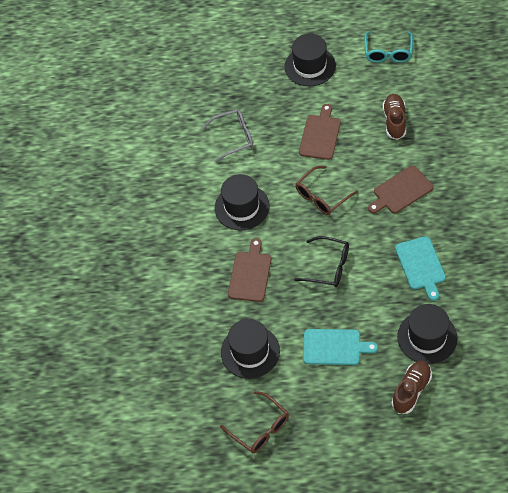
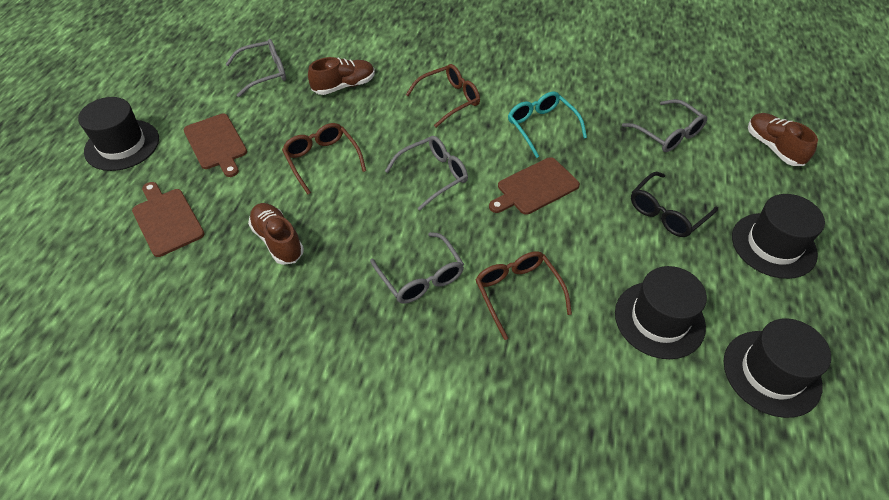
brown glasses: [220,391,289,453] [295,166,358,215] = 2 -> [282,123,366,194] [406,64,480,127] [475,251,572,340] = 3
brown shoe: [383,94,406,140] [392,361,432,414] = 2 -> [248,203,304,265] [308,57,375,95] [748,113,818,166] = 3
grey glasses: [202,109,253,162] = 1 -> [226,39,286,97] [370,232,464,303] [385,136,468,211] [622,99,707,152] = 4
turquoise cutting board: [303,329,378,365] [395,236,446,301] = 2 -> none = 0

